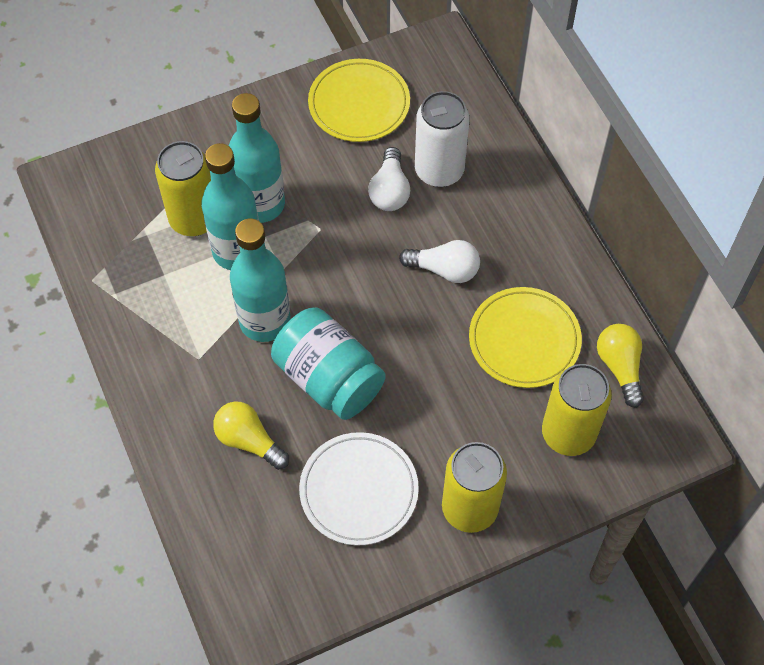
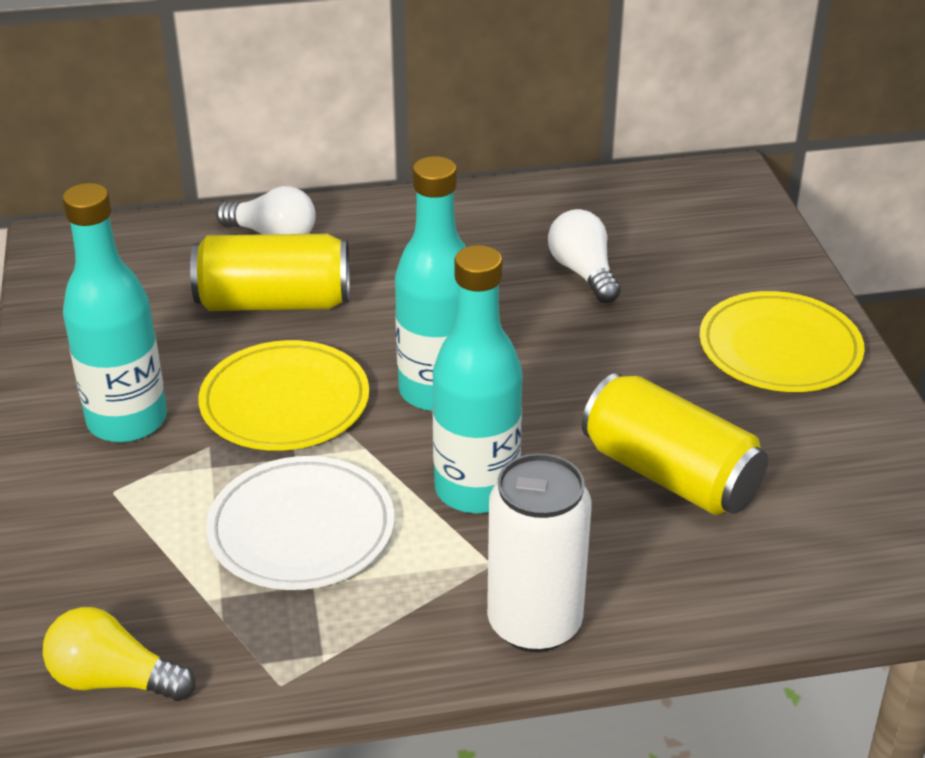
turquoise jar: [271,307,386,420] = 1 -> none = 0
yellow can: [155,141,211,236] [442,442,507,533] [542,364,612,456] = 3 -> [190,234,350,311] [582,373,768,515] = 2
yellow light bulb: [213,401,289,470] [597,324,644,408] = 2 -> [43,607,195,701] = 1

